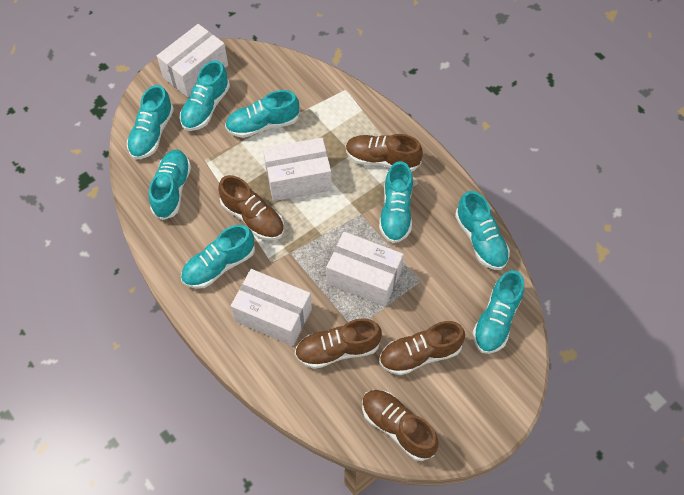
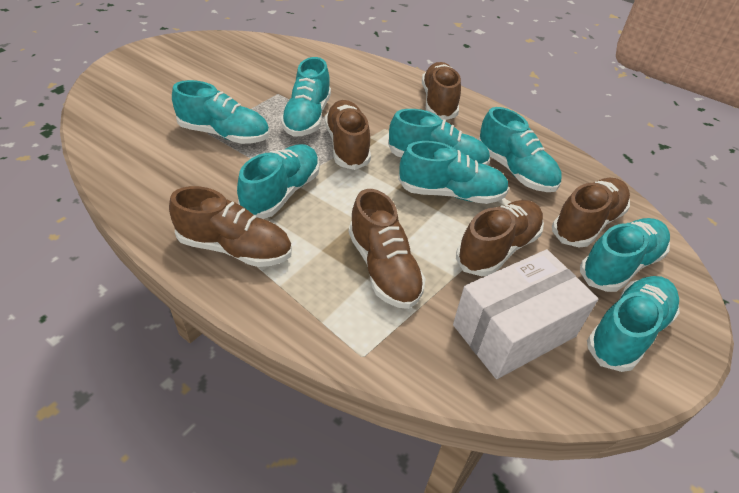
brown shoe: [218,175,284,240] [295,318,382,369] [346,134,423,172] [362,390,438,461] [379,321,465,375] = 5 -> [169,186,292,267] [325,100,371,170] [349,189,426,309] [422,62,461,120] [456,200,544,276] [552,178,630,247] = 6
white box: [157,24,228,98] [231,269,312,346] [263,138,332,201] [326,232,404,306] = 4 -> [453,249,599,379] = 1

